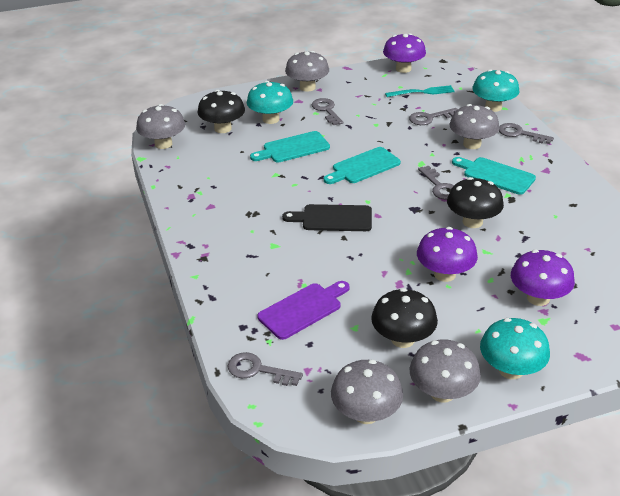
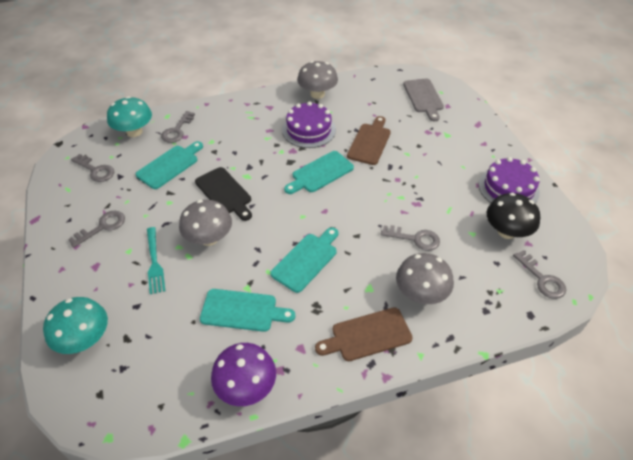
black mushroom: [198,90,245,133] [371,288,438,348] [447,177,504,228] = 3 -> [487,193,540,239] = 1
brown cutting board: none = 0 -> [315,307,413,361] [347,116,391,165] = 2
grey cutting board: none = 0 -> [403,79,444,121] = 1
grey mushroom: [136,104,185,149] [285,51,329,92] [331,359,403,424] [410,339,481,403] [449,104,500,149] = 5 -> [179,200,232,246] [297,61,338,99] [396,253,454,304] = 3
purple cake: none = 0 -> [282,101,336,148] [479,157,540,204] = 2
purple cutting board: [257,281,350,340] = 1 -> none = 0
purple mushroom: [383,33,426,73] [417,227,478,282] [511,250,575,306] = 3 -> [211,343,276,406] = 1
turquoise cutting board: [250,131,330,162] [324,147,401,184] [452,157,536,195] = 3 -> [136,141,203,189] [200,289,295,332] [270,227,338,293] [284,151,354,194] = 4
turquoise mushroom: [247,81,293,124] [472,69,519,112] [480,318,550,379] = 3 -> [43,297,108,354] [107,96,152,137] = 2

